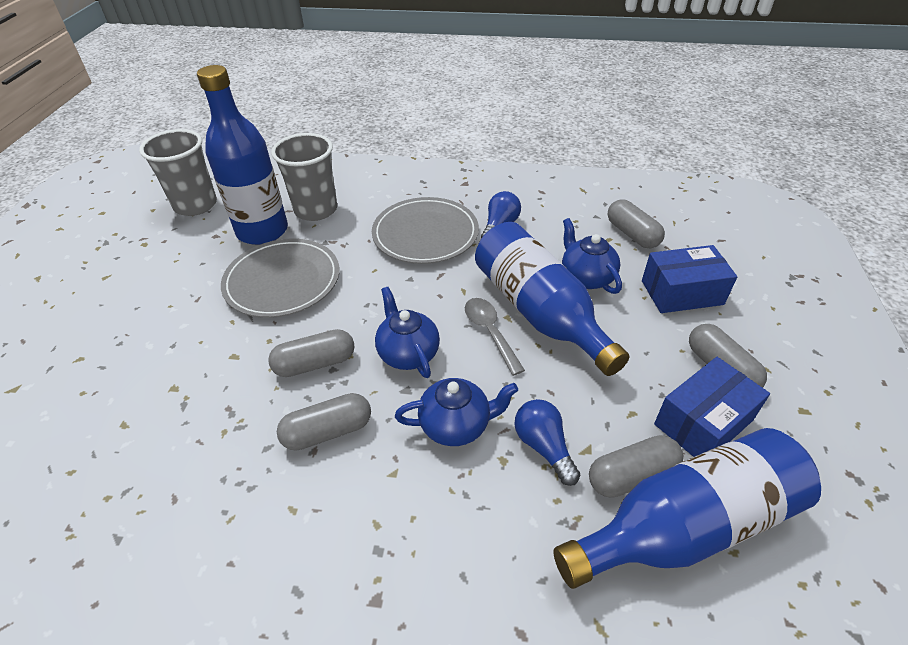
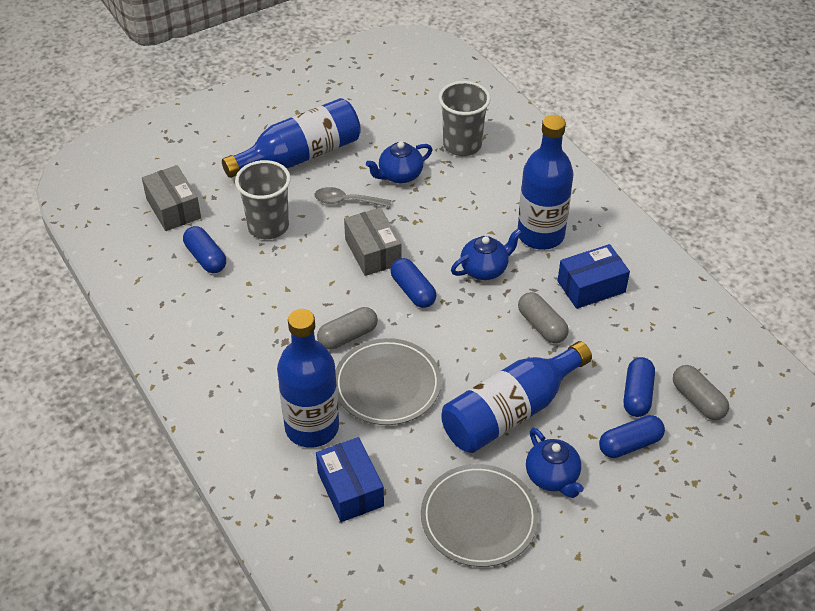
blue bottle: [197,65,288,245] [475,222,629,376] [553,428,821,589] = 3 -> [222,98,361,178] [277,309,339,448] [441,341,592,453] [518,115,573,250] = 4
blue capsule: none = 0 -> [183,226,226,273] [391,258,436,308] [599,415,665,458] [624,357,655,417] = 4
blue light bulb: [481,191,521,239] [514,399,580,486] = 2 -> none = 0
grey box: none = 0 -> [142,165,201,231] [344,208,402,276] = 2
grey capsule: [268,329,355,377] [277,393,371,451] [589,435,684,498] [608,199,665,249] [689,324,767,388] = 5 -> [317,307,378,349] [518,292,569,343] [673,365,729,420] = 3

